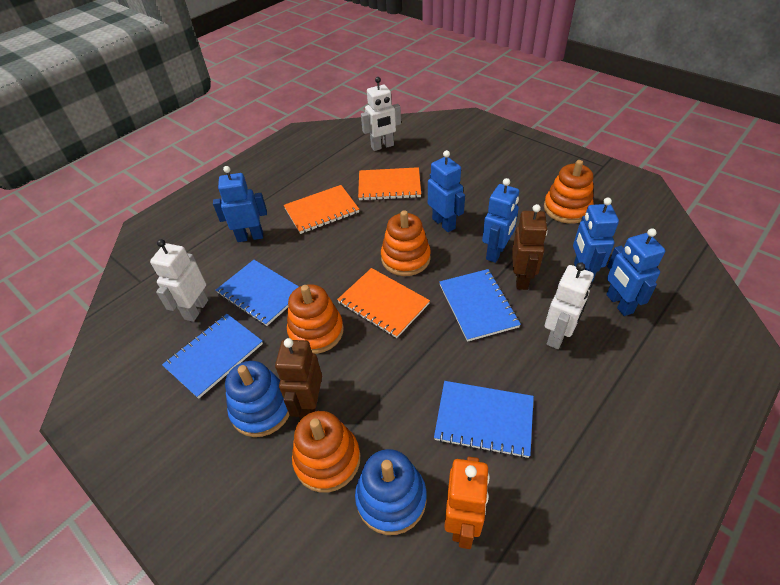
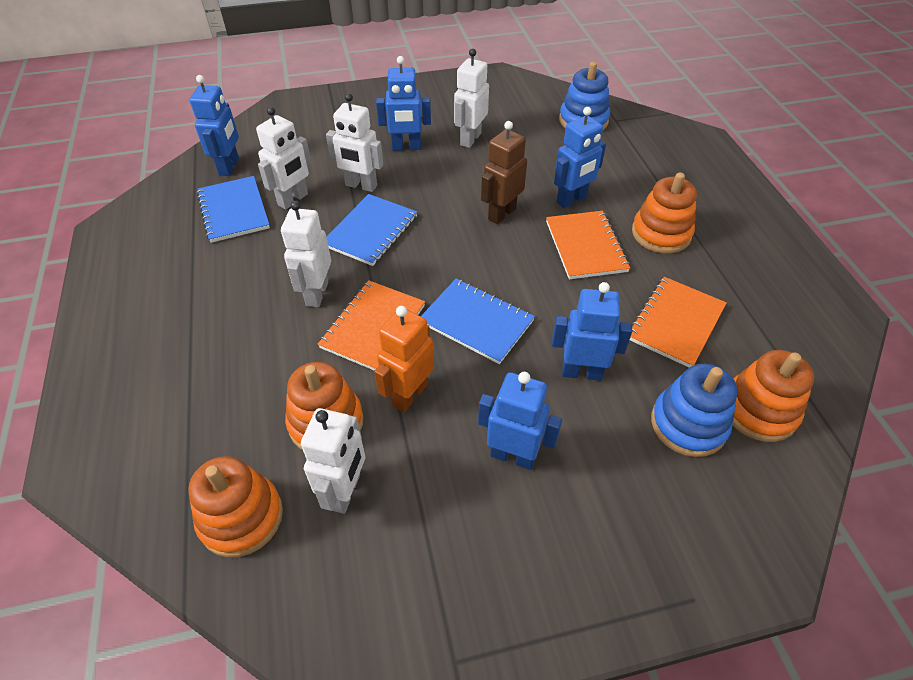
blue notebook: [162,314,263,399] [216,260,299,326] [434,381,534,458] [439,269,521,342] = 4 -> [197,176,270,243] [327,194,417,266] [421,279,535,364] = 3
brown robot: [275,338,322,420] [512,204,548,290] = 2 -> [481,121,527,224] = 1
white robot: [150,239,208,322] [361,77,401,151] [545,262,594,349] = 3 -> [256,107,311,210] [281,201,331,307] [301,408,365,514] [326,93,383,192] [454,48,489,148] = 5

